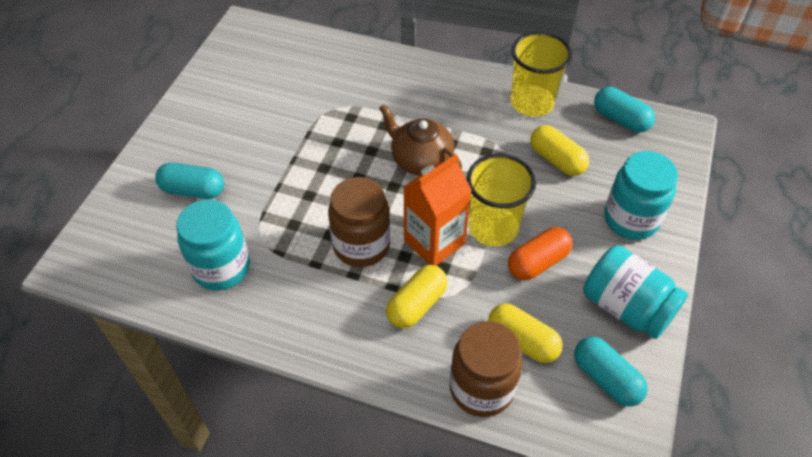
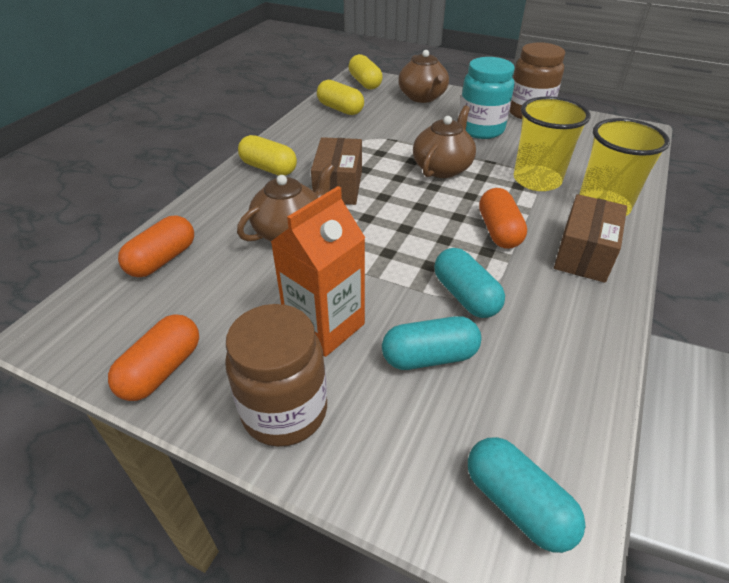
brown box: none = 0 -> [311,137,362,205] [554,194,627,283] = 2
brown teapot: [379,104,462,175] = 1 -> [237,163,335,241] [398,50,449,103] [413,105,476,178] = 3
orange capsule: [508,227,572,280] = 1 -> [108,315,199,401] [118,215,194,277] [479,188,527,249] = 3
turquoise jar: [176,199,250,291] [583,245,688,339] [604,151,678,240] = 3 -> [459,57,515,139] = 1

